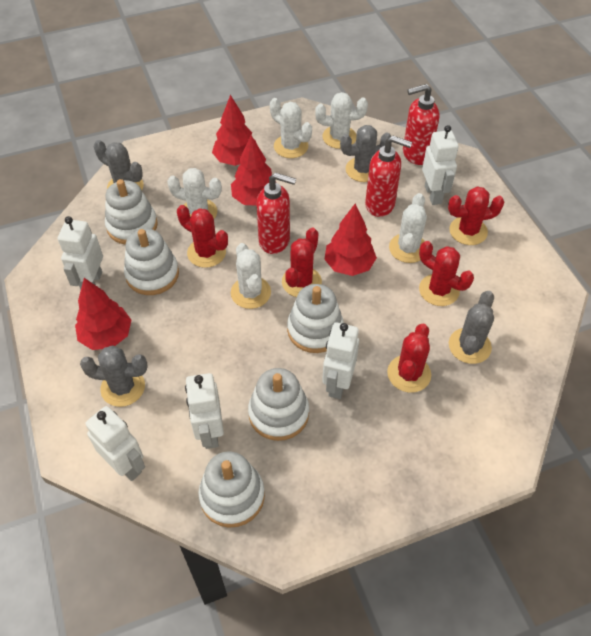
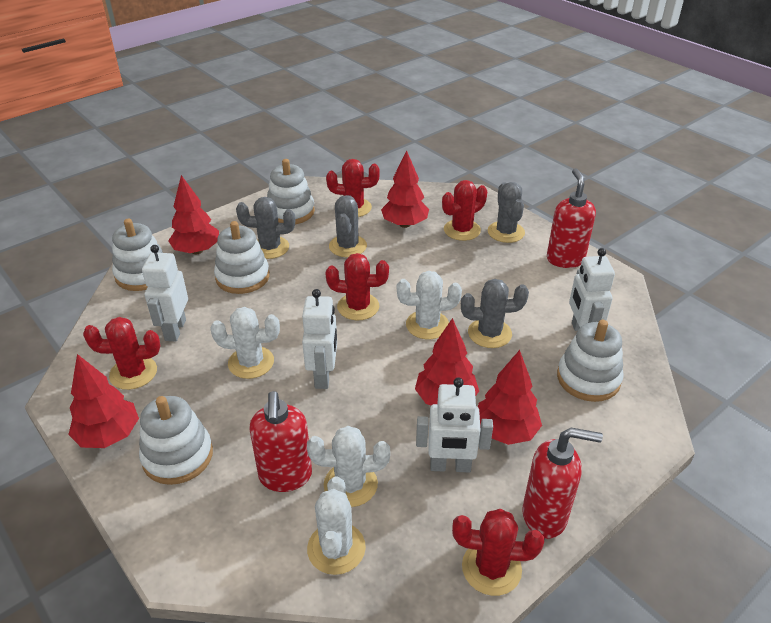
red tree: [75,278,131,350] [212,95,256,166] [231,135,277,206] [324,204,377,276] = 4 -> [68,354,139,448] [168,175,219,254] [381,150,429,228] [415,318,479,405] [478,350,542,445] = 5
white cactus: [167,168,222,219] [231,243,271,309] [270,98,312,158] [315,92,368,149] [389,193,427,263] = 5 -> [210,307,280,379] [307,426,390,507] [307,476,366,575] [397,271,462,339] = 4
white robot: [58,216,103,290] [86,406,145,481] [185,373,224,449] [322,322,359,399] [422,125,459,205] = 5 -> [142,245,188,342] [302,289,337,389] [416,377,493,472] [569,248,615,331] = 4

